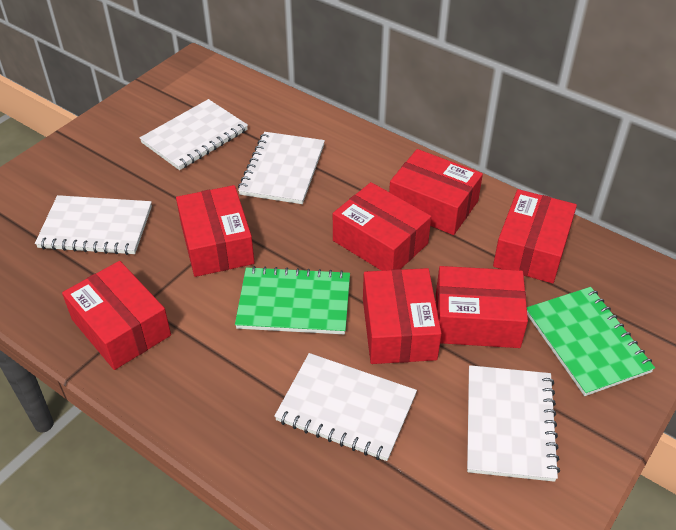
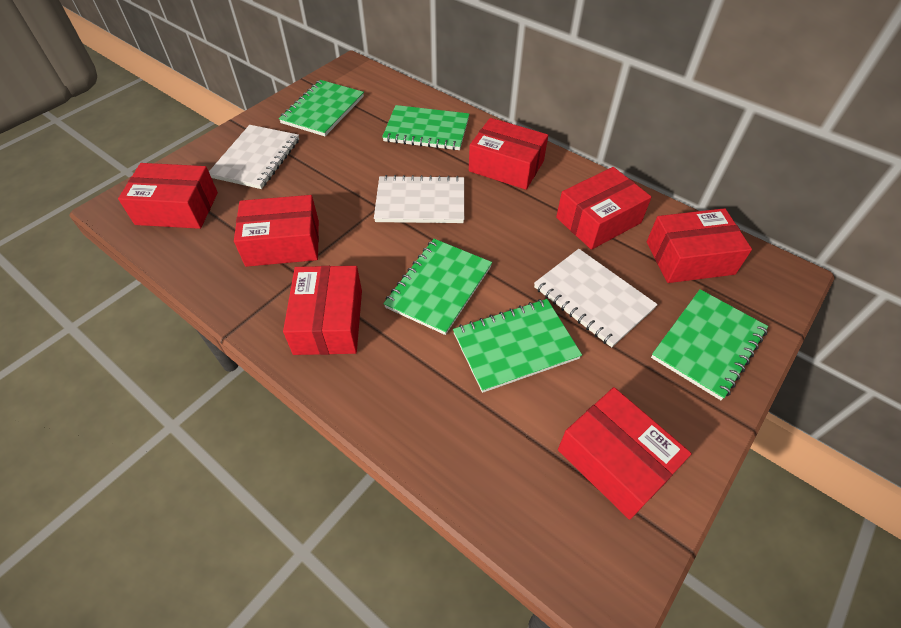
green notebook: [235,266,350,334] [527,287,655,396] = 2 -> [279,80,364,136] [382,105,469,150] [383,239,492,335] [453,299,582,393] [651,289,768,400] = 5
white notebook: [35,195,152,255] [140,99,248,170] [238,132,325,204] [274,353,417,461] [467,365,560,482] = 5 -> [209,125,299,189] [374,175,464,223] [534,249,658,347] = 3

